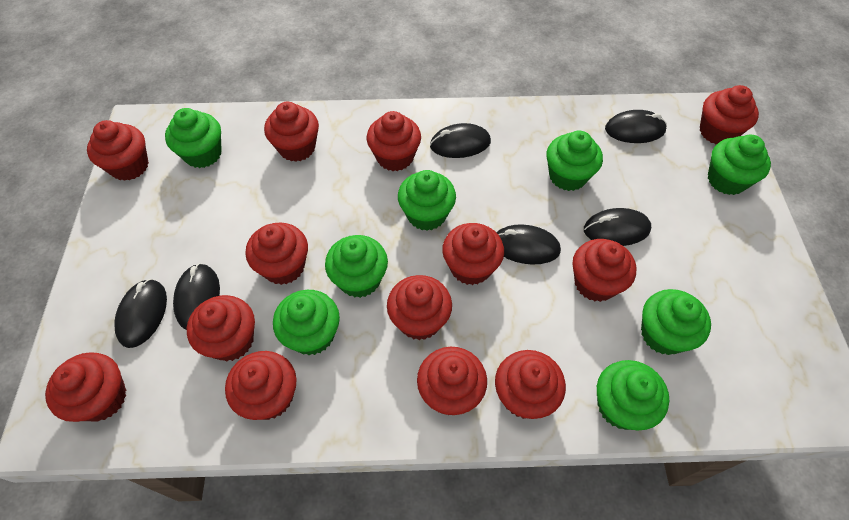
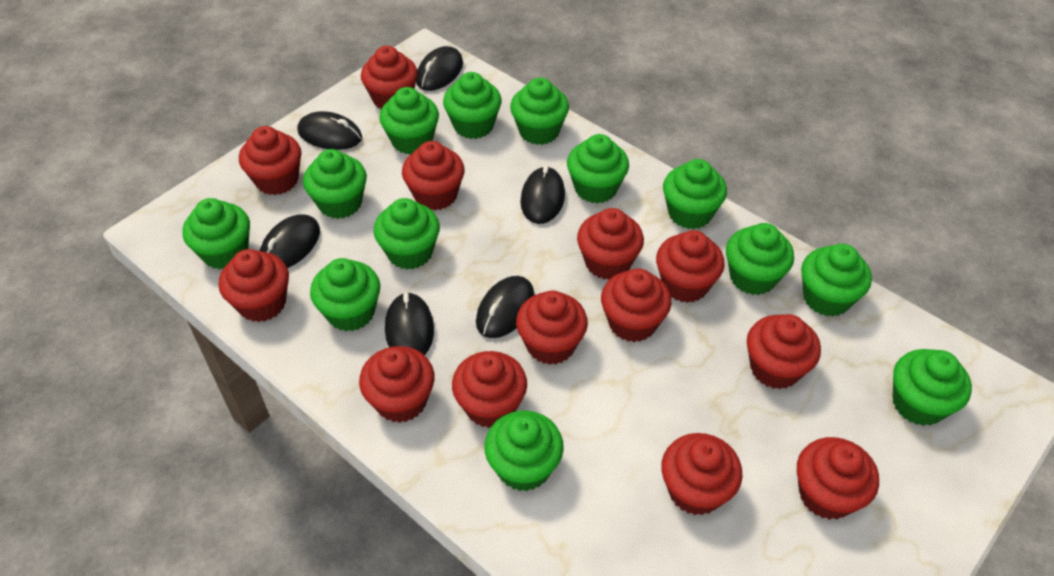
green cupcake: [165,108,222,168] [273,290,340,355] [325,235,388,298] [398,170,456,231] [546,131,603,191] [597,360,669,430] [641,289,711,355] [708,135,771,195] = 8 -> [182,198,250,270] [303,149,367,219] [310,258,380,331] [373,198,440,270] [379,87,439,155] [443,72,502,139] [484,411,564,491] [510,78,569,145] [567,134,629,203] [663,159,727,229] [726,223,794,295] [801,244,872,317] [893,349,972,426] = 13

